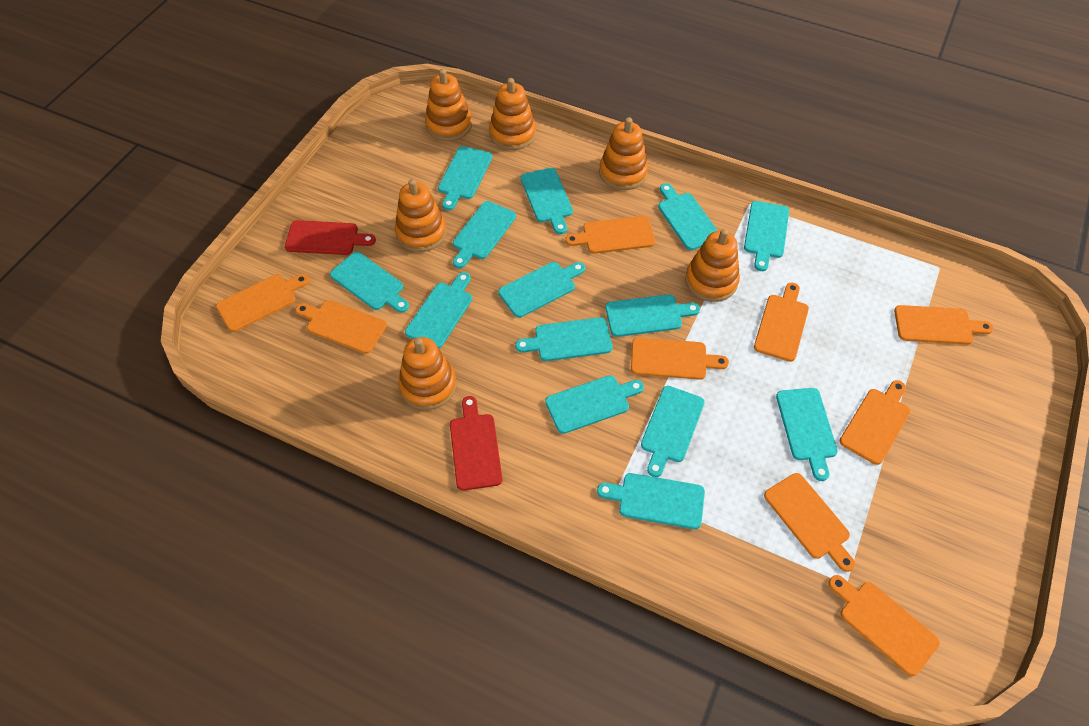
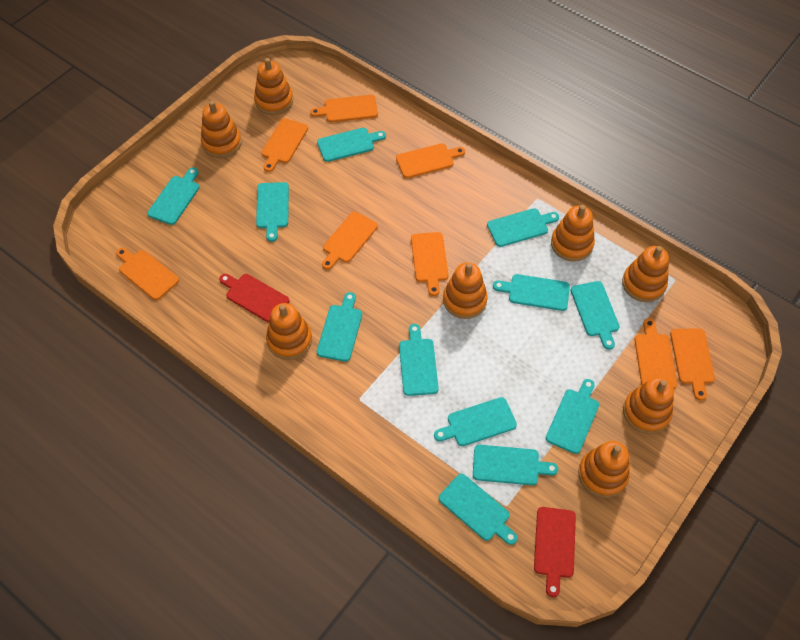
orange cutting board: [216,274,309,332] [296,300,387,354] [565,216,655,254] [631,337,729,380] [754,282,809,362] [764,473,855,572] [829,575,940,676] [839,380,910,465] [894,305,993,345] = 9 -> [116,248,179,300] [261,118,308,172] [310,95,378,122] [322,212,378,270] [396,143,465,178] [411,232,449,296] [634,318,677,389] [670,328,715,401] = 8
orange stacking toy: [395,179,447,252] [398,337,456,410] [425,69,472,141] [489,78,536,150] [599,117,648,190] [685,229,740,302] = 6 -> [201,101,242,158] [254,58,293,115] [266,303,312,360] [443,262,488,319] [551,205,595,261] [578,441,630,498] [622,246,669,302] [623,377,674,434] = 8
turquoise cutting board: [330,252,409,313] [405,272,472,348] [438,146,492,210] [453,201,516,268] [498,262,585,318] [515,317,612,361] [521,168,573,234] [545,375,644,434] [597,473,705,529] [605,294,700,337] [641,386,705,477] [658,183,718,250] [744,201,789,271] [776,388,838,481] = 14 -> [147,167,199,225] [256,182,289,242] [317,128,386,162] [317,292,362,362] [399,324,439,396] [434,397,517,446] [439,474,518,545] [473,445,558,485] [487,208,559,247] [493,274,570,311] [546,379,599,454] [571,281,620,350] = 12

